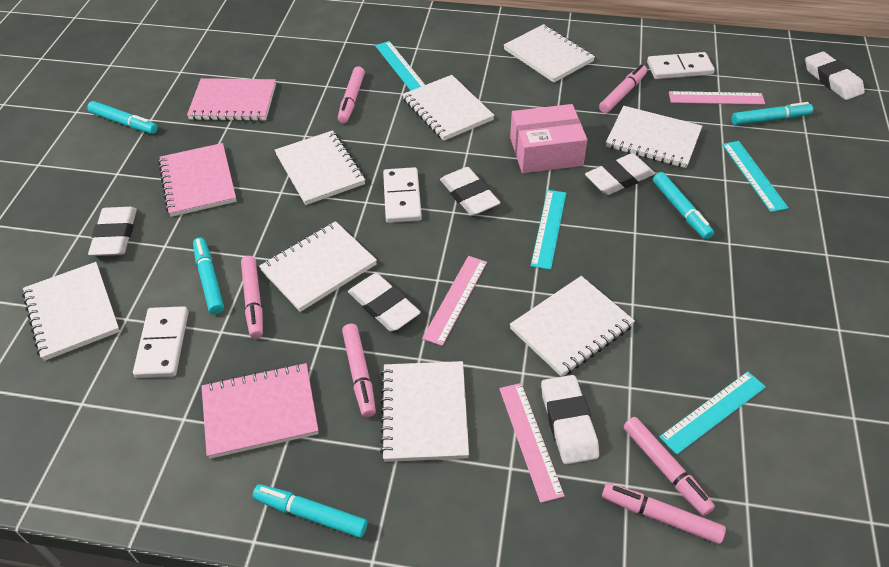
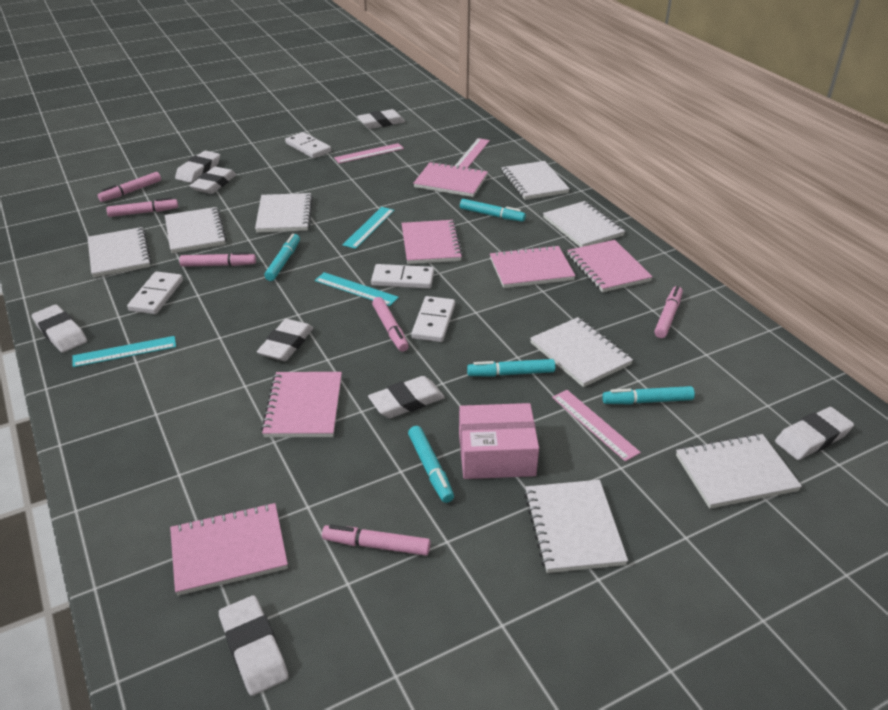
pink notebook: [158,143,237,217] [187,78,276,121] [201,363,319,459] = 3 -> [170,503,288,596] [261,372,342,437] [402,220,463,264] [413,161,488,197] [490,245,576,288] [567,240,653,293] = 6
turquoise ruler: [375,41,425,91] [531,190,566,270] [659,371,766,455] [722,141,788,212] = 4 -> [73,336,176,367] [315,272,399,306] [342,207,394,249] = 3
white domino: [133,306,188,378] [383,167,422,223] [647,52,715,79] = 3 -> [127,271,183,314] [285,132,331,158] [371,264,434,289] [411,296,455,342] = 4
white eraser: [88,207,137,256] [348,273,421,331] [440,167,501,216] [541,375,599,464] [585,153,655,195] [805,51,865,100] = 6 -> [32,305,87,353] [175,151,220,183] [190,167,237,194] [219,596,288,696] [257,319,313,361] [357,109,405,129] [368,376,445,418] [775,407,854,460] = 8

